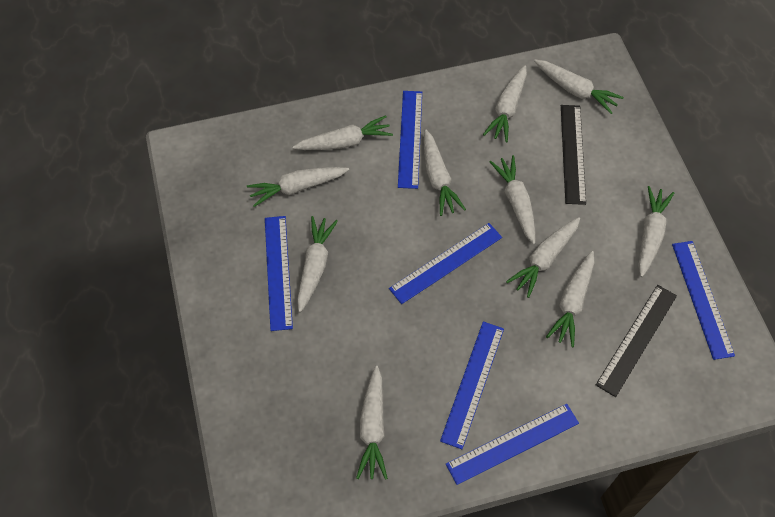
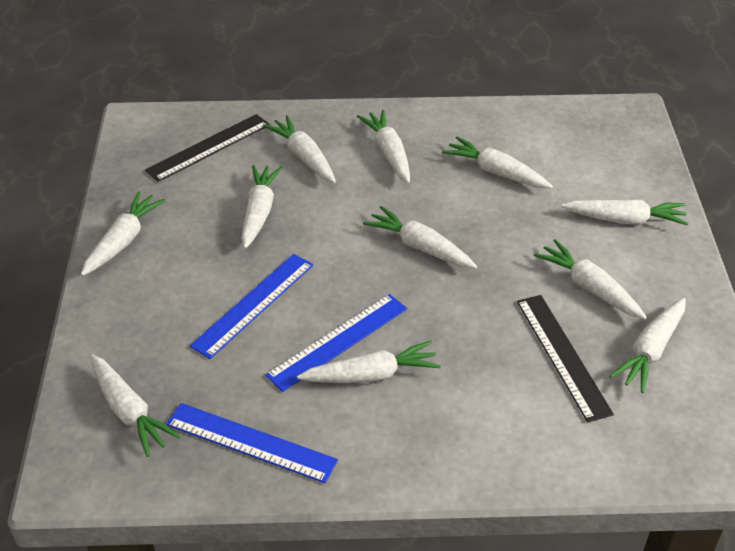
blue ruler: [265,216,293,331] [389,223,502,304] [398,91,422,189] [440,322,504,449] [446,404,579,485] [672,241,735,360] = 6 -> [166,403,338,483] [190,254,313,359] [265,294,407,392] = 3

